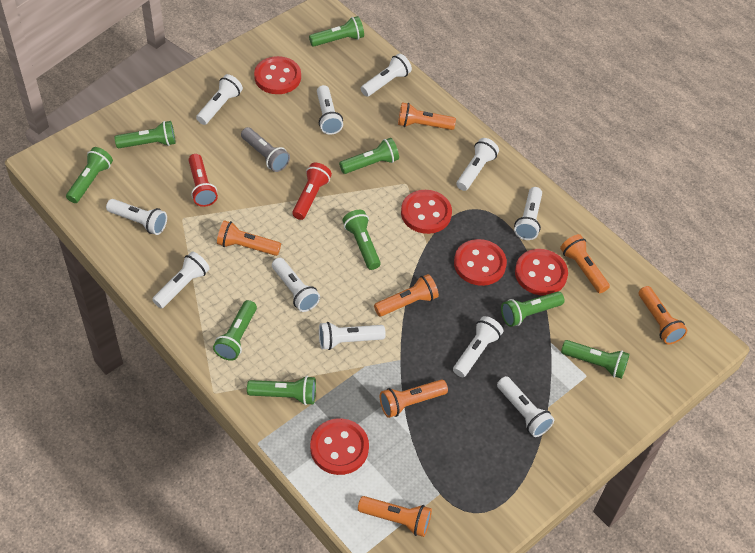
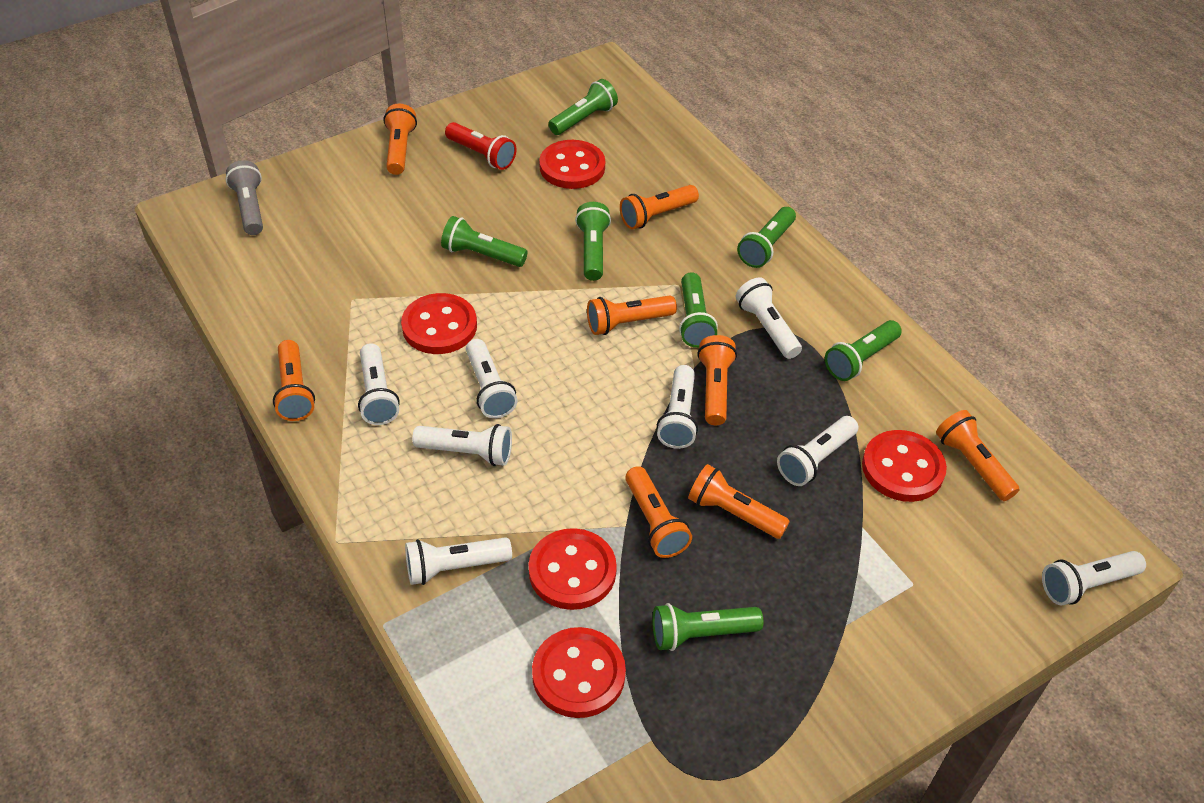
green flashlight: [66,147,113,203] [115,121,176,148] [213,300,257,361] [247,376,316,405] [309,16,364,47] [339,138,399,174] [343,210,381,270] [501,291,565,327] [561,340,630,379] = 9 -> [441,216,528,267] [548,79,618,135] [575,202,611,281] [652,603,764,651] [679,272,718,348] [737,207,796,268] [825,320,902,381] = 7
orange flashlight: [217,220,281,256] [358,496,432,537] [374,274,439,317] [380,379,448,418] [398,103,456,130] [560,234,610,293] [639,286,687,344] = 7 -> [273,340,315,421] [383,104,417,175] [587,295,677,335] [620,185,699,230] [625,466,692,558] [688,464,790,539] [697,335,737,425] [936,410,1020,501] = 8
red flashlight: [189,154,218,207] [292,162,332,220] = 2 -> [445,122,516,170] = 1
white flashlight: [106,199,167,235] [152,251,210,308] [196,74,243,125] [272,258,320,312] [317,85,343,135] [319,322,386,350] [361,53,412,97] [453,316,503,377] [456,138,499,191] [497,376,554,437] [514,187,542,240] = 11 -> [358,343,400,425] [405,537,512,585] [412,424,512,466] [466,339,518,418] [657,365,698,449] [736,277,802,359] [777,416,858,486] [1042,551,1146,605] = 8

